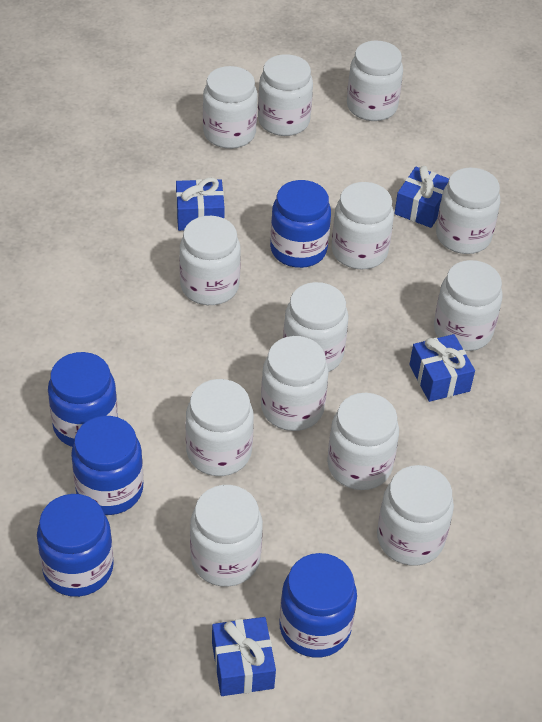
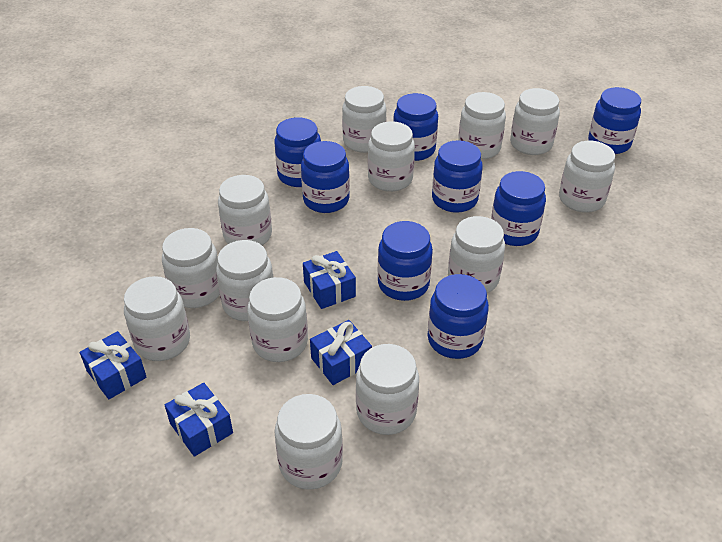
blue jar: [37,494,114,597] [48,352,118,447] [71,416,143,515] [270,180,331,268] [279,553,357,658] = 5 -> [274,117,321,187] [301,141,350,213] [378,221,433,301] [393,93,438,161] [428,274,489,359] [432,140,483,213] [491,171,546,246] [588,87,641,154] = 8

